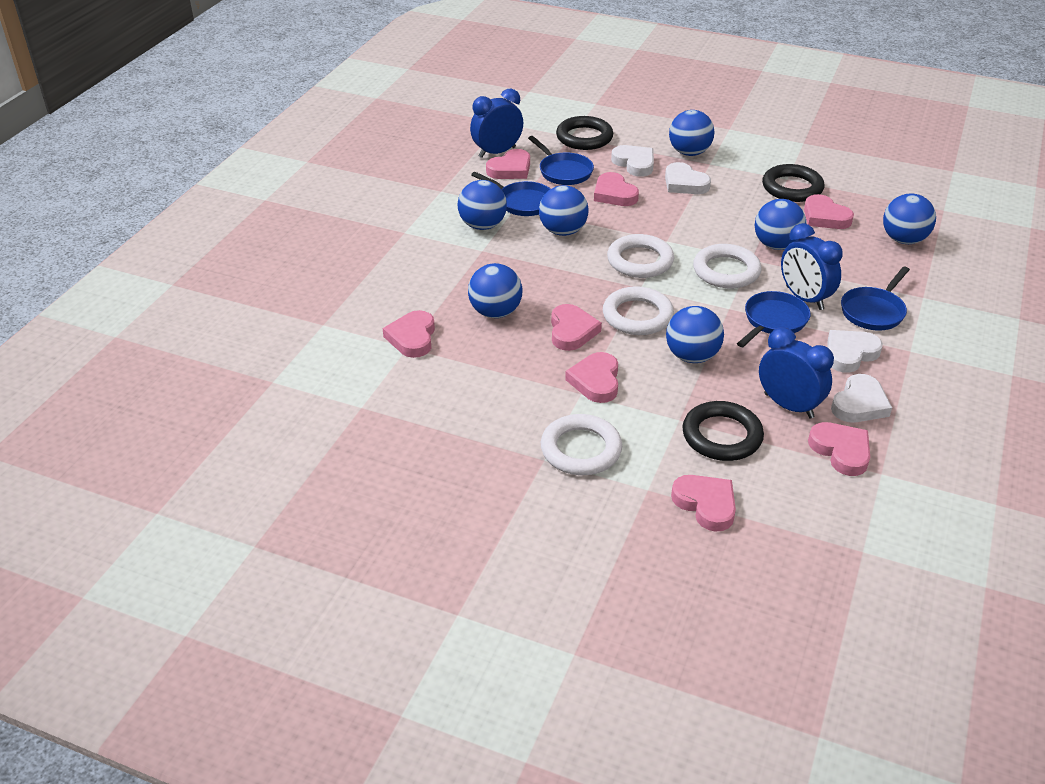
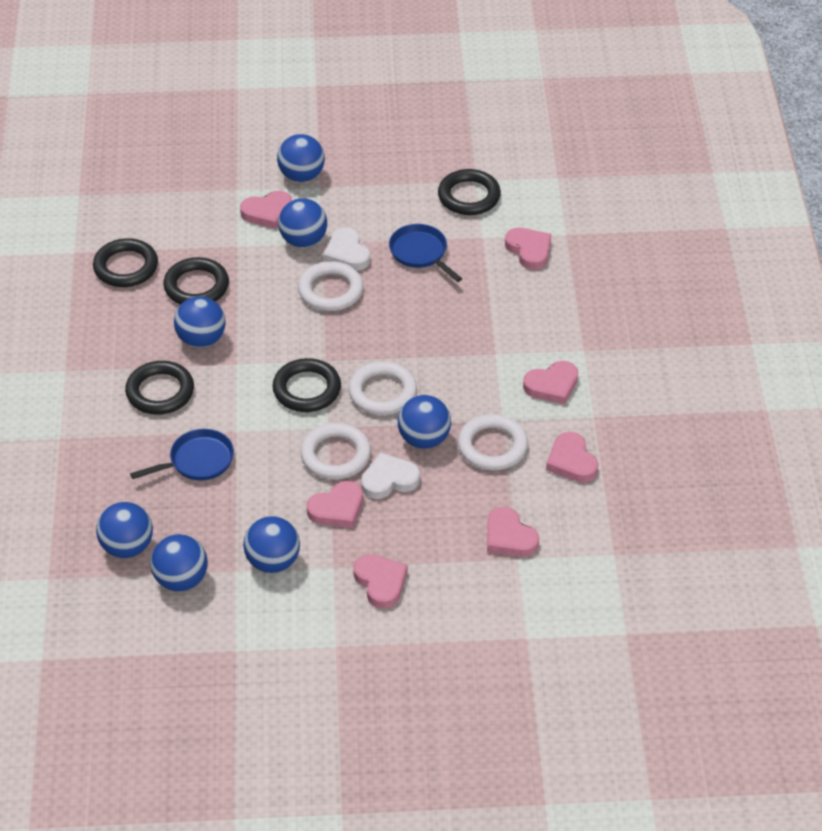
black ring: [556,116,613,150] [682,401,764,461] [762,164,824,202] = 3 -> [93,238,158,287] [125,361,194,415] [163,257,229,305] [272,358,341,412] [438,169,501,215] = 5
blue clock: [470,89,523,158] [759,327,834,418] [781,223,843,310] = 3 -> none = 0
blue pan: [471,172,550,216] [528,136,594,185] [737,291,811,347] [841,266,910,331] = 4 -> [130,429,234,480] [389,224,462,282] = 2
pink heart: [383,310,435,358] [486,149,530,179] [551,304,602,351] [565,352,618,403] [594,172,639,206] [671,475,736,532] [804,194,854,229] [808,422,870,476] = 8 -> [240,190,292,229] [307,481,363,528] [353,554,407,609] [487,507,539,557] [505,228,551,270] [523,361,578,405] [546,432,598,482] = 7
white heart: [611,145,654,177] [665,162,711,194] [827,330,883,373] [831,374,892,422] = 4 -> [323,227,370,271] [361,452,420,499] = 2

